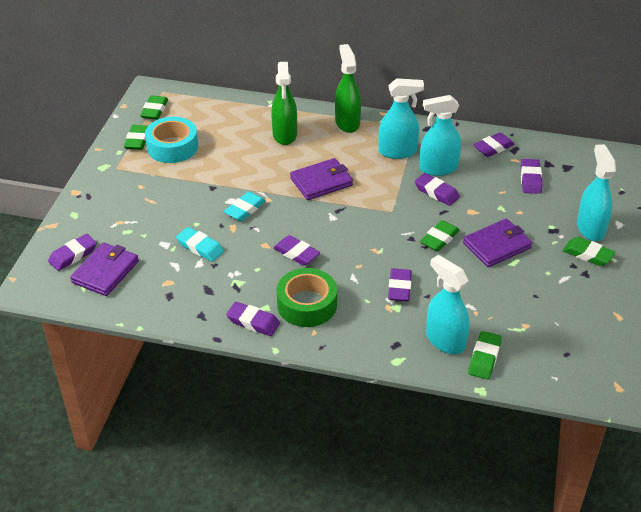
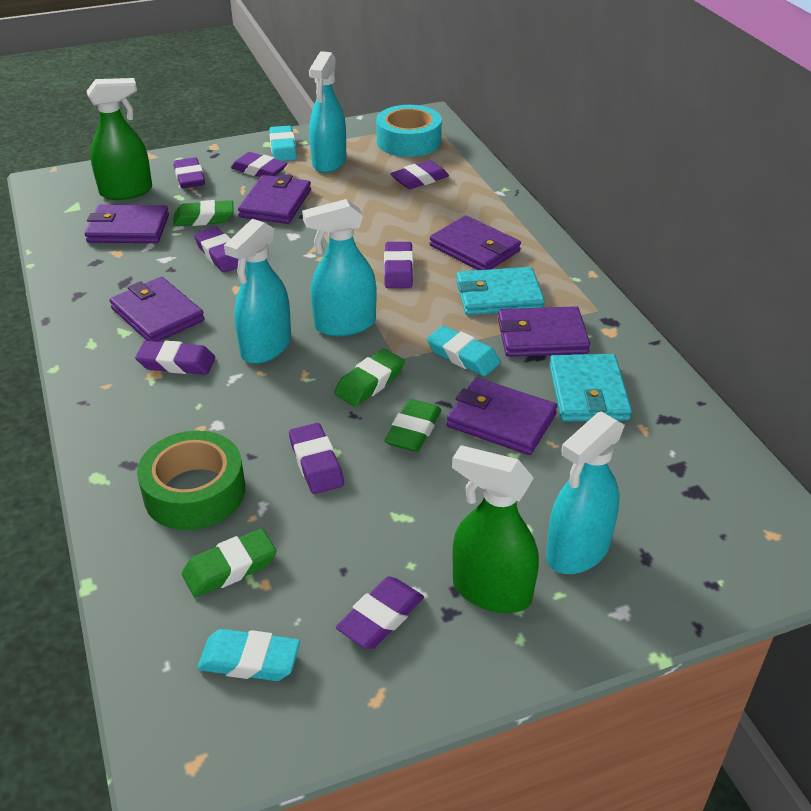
green eraser: [124,125,148,150] [140,95,168,120] [420,220,460,251] [468,331,502,380] [563,237,615,266] = 5 -> [173,200,233,226] [182,529,277,597] [334,349,405,407] [384,399,441,452] = 4
purple eraser: [48,234,97,271] [226,302,280,336] [273,235,320,266] [388,268,412,301] [415,173,460,206] [473,132,515,157] [521,159,542,194] = 7 -> [135,340,215,374] [173,157,205,188] [194,227,239,273] [231,152,287,177] [289,423,344,494] [336,577,424,649] [384,242,413,288] [390,160,449,189] = 8
purple wallet: [70,242,139,296] [290,158,353,200] [463,219,532,267] = 3 -> [85,205,169,243] [109,277,205,342] [238,174,311,224] [429,216,521,270] [447,378,557,455] [498,306,590,357] = 6
turquoise eraser: [176,227,224,262] [223,192,266,221] = 2 -> [197,629,300,681] [269,126,297,161] [427,326,500,377] = 3
turquoise wallet: none = 0 -> [456,267,545,315] [549,354,632,422] = 2

